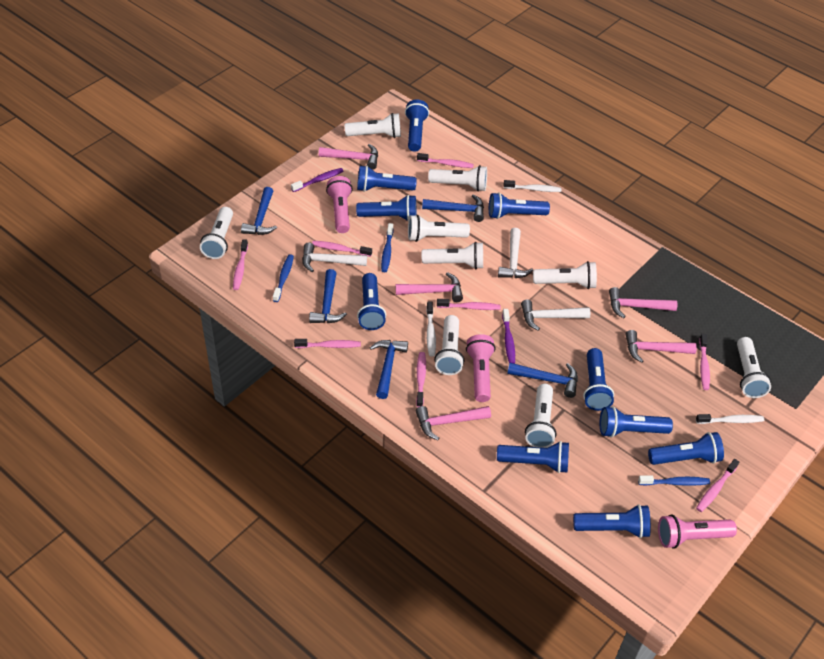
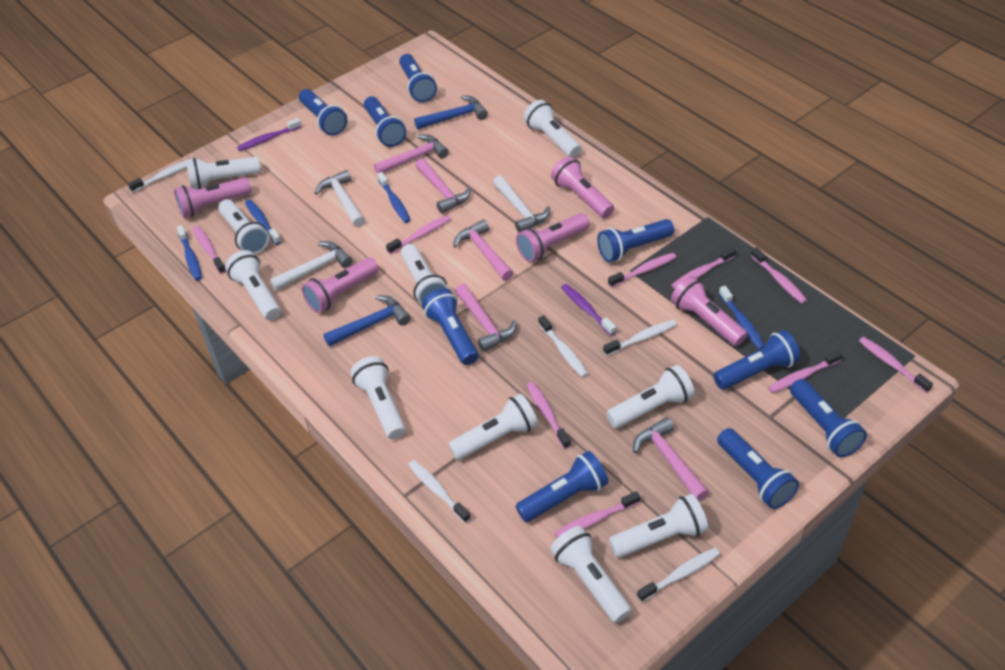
blue flashlight: [356,195,417,221] [357,165,417,192] [357,273,386,330] [405,100,429,152] [489,193,550,219] [497,441,569,473] [573,504,651,538] [583,348,614,411] [600,406,673,438] [648,432,724,465] = 10 -> [299,89,347,136] [364,96,406,147] [399,54,437,102] [422,288,479,365] [516,451,608,522] [597,219,674,262] [713,330,801,390] [717,428,799,509] [790,379,867,457] = 9
blue hammer: [241,187,277,235] [309,269,347,323] [370,340,408,399] [422,194,484,222] [507,363,578,398] = 5 -> [323,295,411,347] [414,95,488,129] = 2
blue toothbrush: [273,254,294,302] [381,223,394,272] [638,475,710,486] = 3 -> [177,225,202,281] [245,200,281,245] [377,172,410,223] [719,286,765,350] = 4
pink flashlight: [326,176,353,233] [466,334,496,402] [658,515,737,549] = 3 -> [174,177,251,218] [302,257,379,313] [516,213,590,262] [551,156,614,218] [671,276,748,346] = 5
pink toothbrush: [233,239,248,290] [294,339,361,348] [312,241,372,257] [416,352,426,407] [417,153,474,168] [437,299,500,310] [696,459,739,512] [699,334,710,390] = 8 -> [193,226,226,274] [386,215,451,254] [527,382,571,449] [554,491,640,538] [608,253,676,288] [671,247,736,289] [750,247,807,304] [768,350,843,393] [859,337,933,393] = 9
white flashlight: [200,207,233,259] [345,113,401,138] [408,215,470,242] [421,242,483,269] [428,165,487,192] [434,315,464,375] [525,384,557,448] [533,261,597,289] [737,337,771,398] = 9 -> [186,157,261,189] [218,199,269,254] [225,250,281,320] [351,356,406,439] [401,244,449,306] [448,394,538,460] [524,100,581,158] [550,526,632,623] [606,365,695,428] [609,494,708,558] = 10
white toothbrush: [426,301,436,357] [504,180,561,192] [696,414,764,424] = 3 -> [128,158,193,193] [408,460,471,523] [538,315,588,377] [603,320,677,356] [637,548,720,602] = 5

